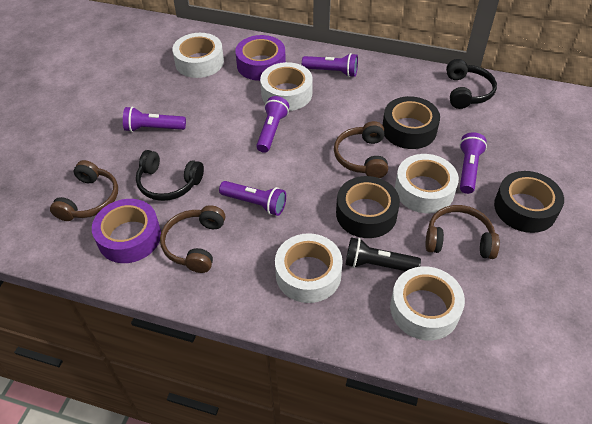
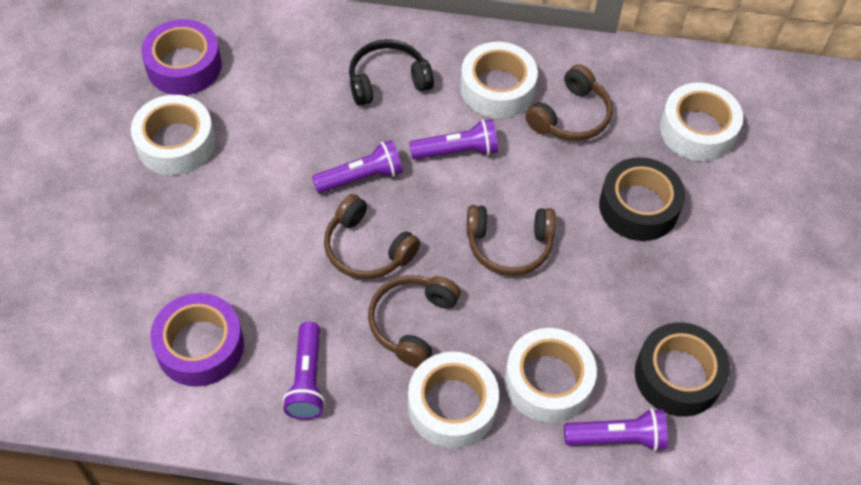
black flashlight: [346,237,421,271] = 1 -> none = 0
black headphones: [136,150,204,201] [446,59,497,109] = 2 -> [349,39,434,106] = 1
black tape: [336,176,400,238] [383,96,440,149] [494,171,564,233] = 3 -> [599,157,685,241] [635,322,730,417] = 2
purple flashlight: [123,107,186,132] [219,181,286,216] [256,96,289,153] [302,53,358,77] [459,132,487,194] = 5 -> [283,322,325,420] [312,140,403,193] [409,119,498,160] [564,408,668,451] = 4

